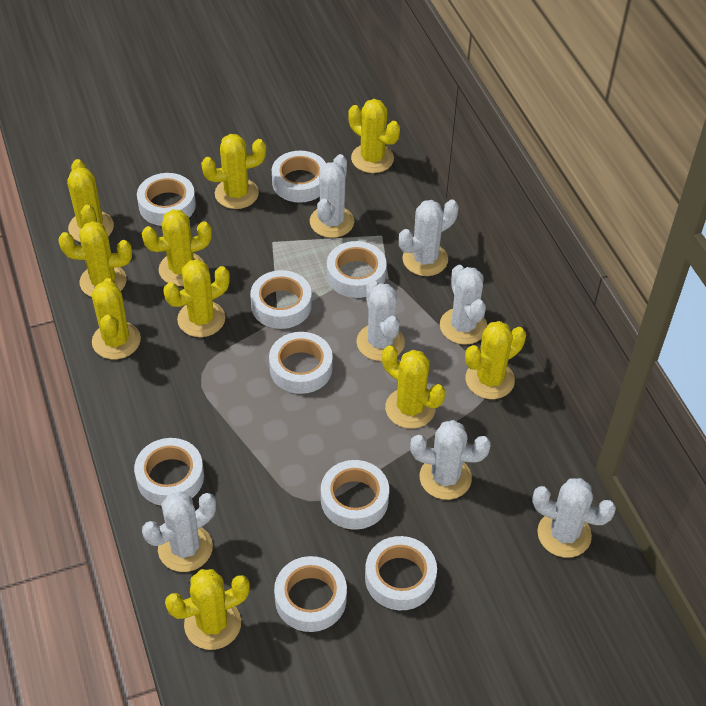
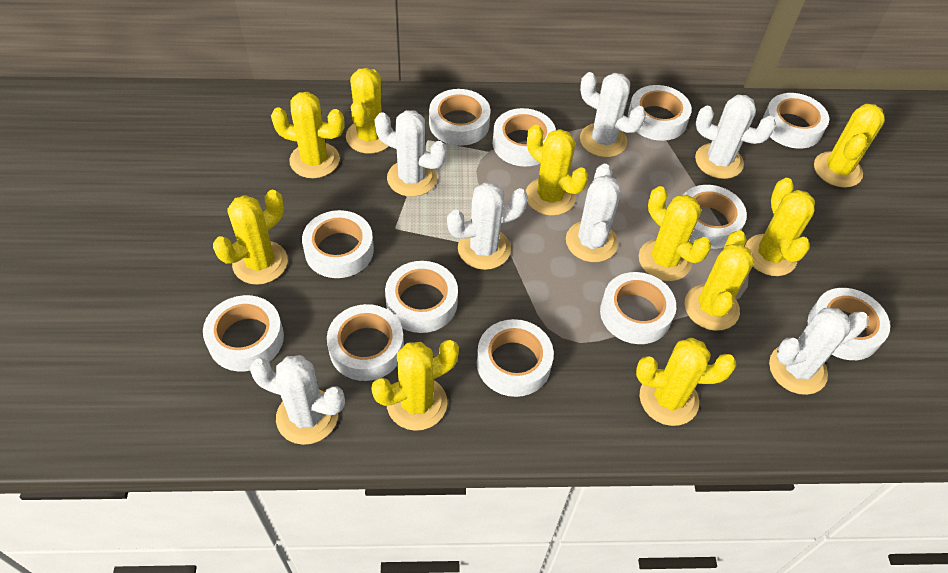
white tape: [134,438,204,506] [137,173,196,226] [250,270,312,329] [269,332,333,394] [272,151,326,203] [274,556,347,632] [321,460,389,529] [327,241,387,298] [365,536,437,610] = 9 -> [203,295,284,371] [302,210,374,278] [327,304,404,381] [385,261,458,333] [429,89,491,146] [477,319,554,397] [493,108,556,167] [600,272,676,344] [628,85,692,141] [684,185,747,249] [763,93,829,149] [808,288,890,360] = 12

